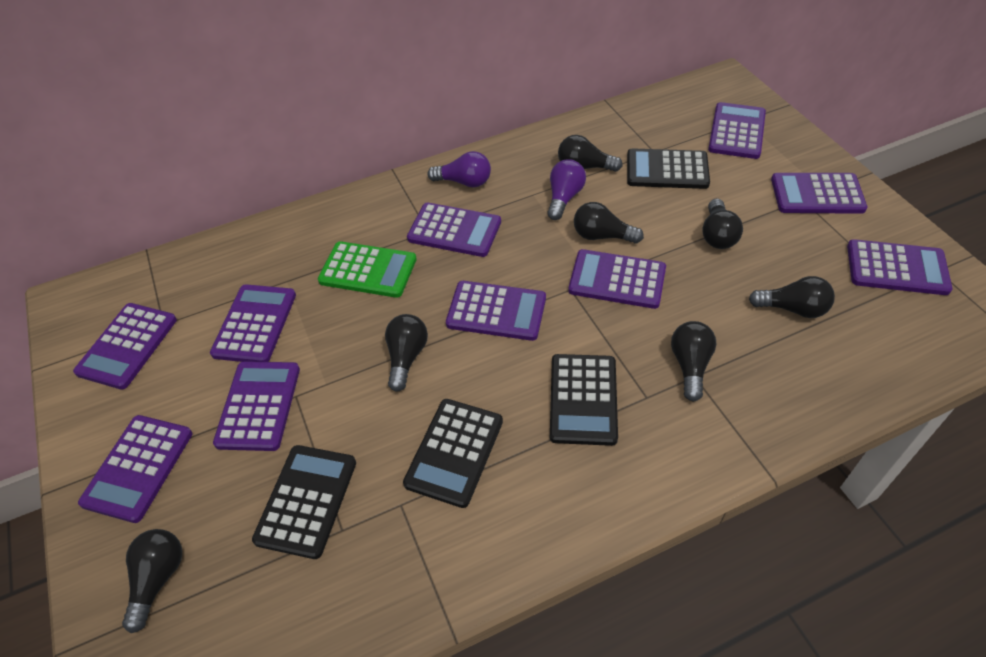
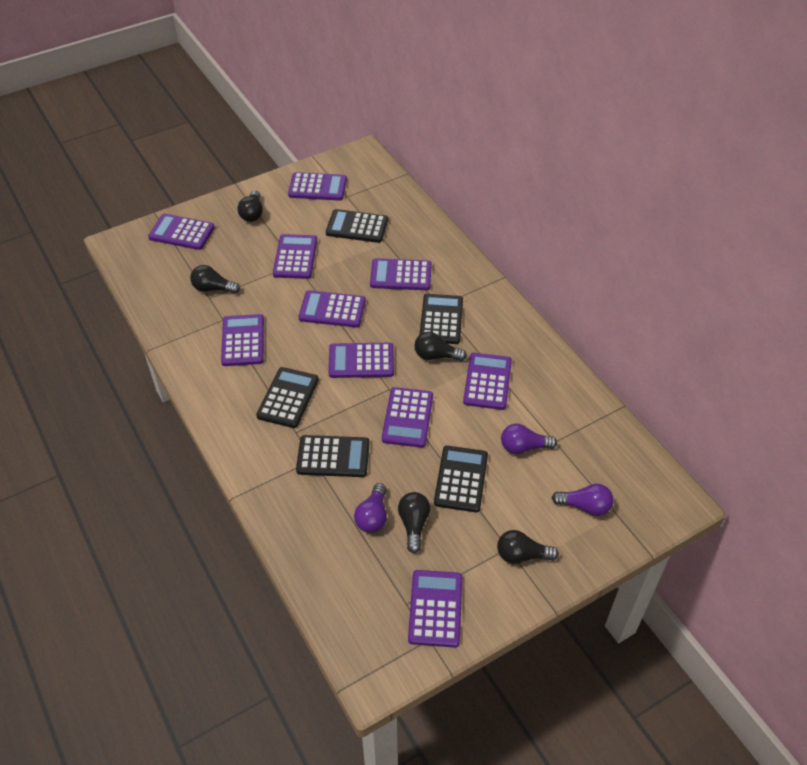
black calculator: [252,445,356,559] [403,399,503,508] [550,354,618,446] [627,148,710,189] = 4 -> [256,367,319,428] [296,435,369,477] [326,209,388,243] [420,294,463,344] [434,446,488,512] = 5
black light bulb: [122,529,182,633] [385,314,428,392] [558,135,623,172] [574,202,644,244] [671,321,716,402] [702,199,743,249] [749,276,835,318] = 7 -> [190,265,240,294] [237,190,263,222] [398,492,430,553] [414,332,467,361] [497,530,559,564] = 5
green calculator: [318,242,416,298] = 1 -> none = 0
purple light bulb: [427,151,491,187] [547,159,586,220] = 2 -> [354,483,387,533] [501,423,557,454] [552,484,614,516] = 3

